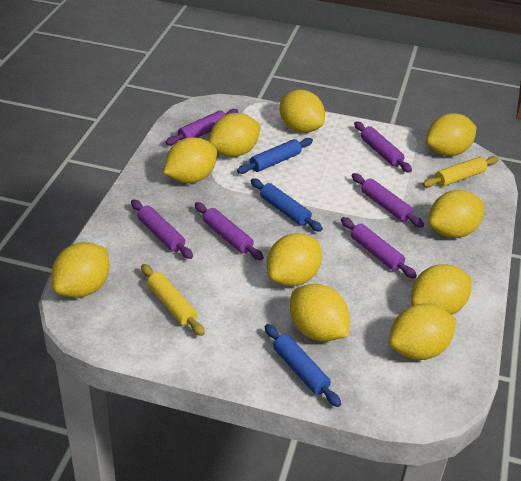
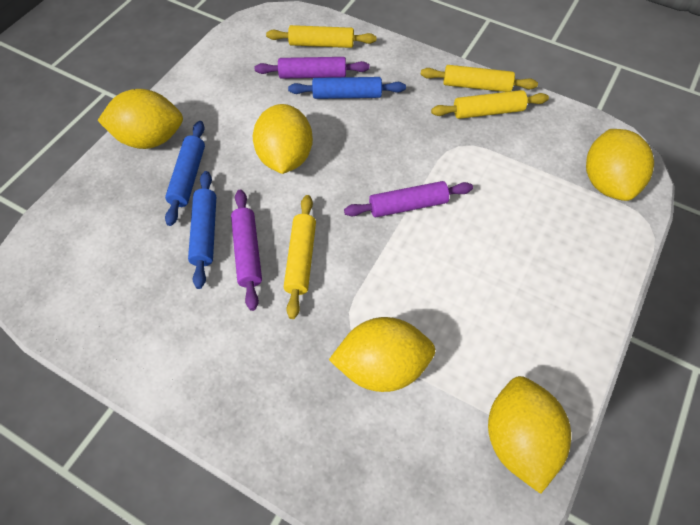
purple rolling pin: [131,200,193,259] [165,109,238,145] [195,202,264,260] [341,217,417,279] [352,173,424,228] [354,121,412,173] = 6 -> [231,190,262,311] [255,57,370,79] [344,181,473,217] = 3
yellow lemon: [51,242,110,298] [164,137,217,183] [209,113,261,157] [267,233,322,286] [280,89,325,133] [290,284,349,341] [389,304,456,360] [411,264,471,315] [426,113,477,156] [429,190,484,238] = 10 -> [97,89,183,149] [253,104,313,174] [329,317,435,392] [488,376,571,494] [586,129,654,201] = 5
yellow rolling pin: [141,264,205,336] [423,156,498,187] = 2 -> [266,25,377,48] [284,195,316,319] [421,65,538,92] [431,90,549,119] = 4

